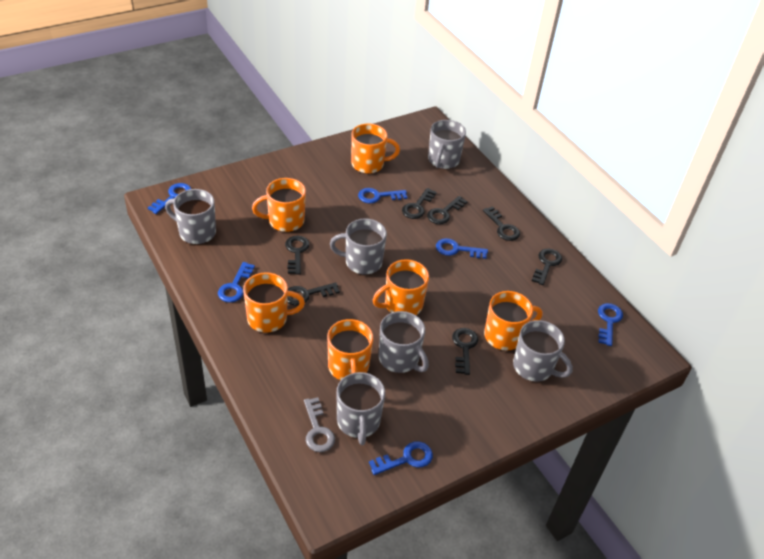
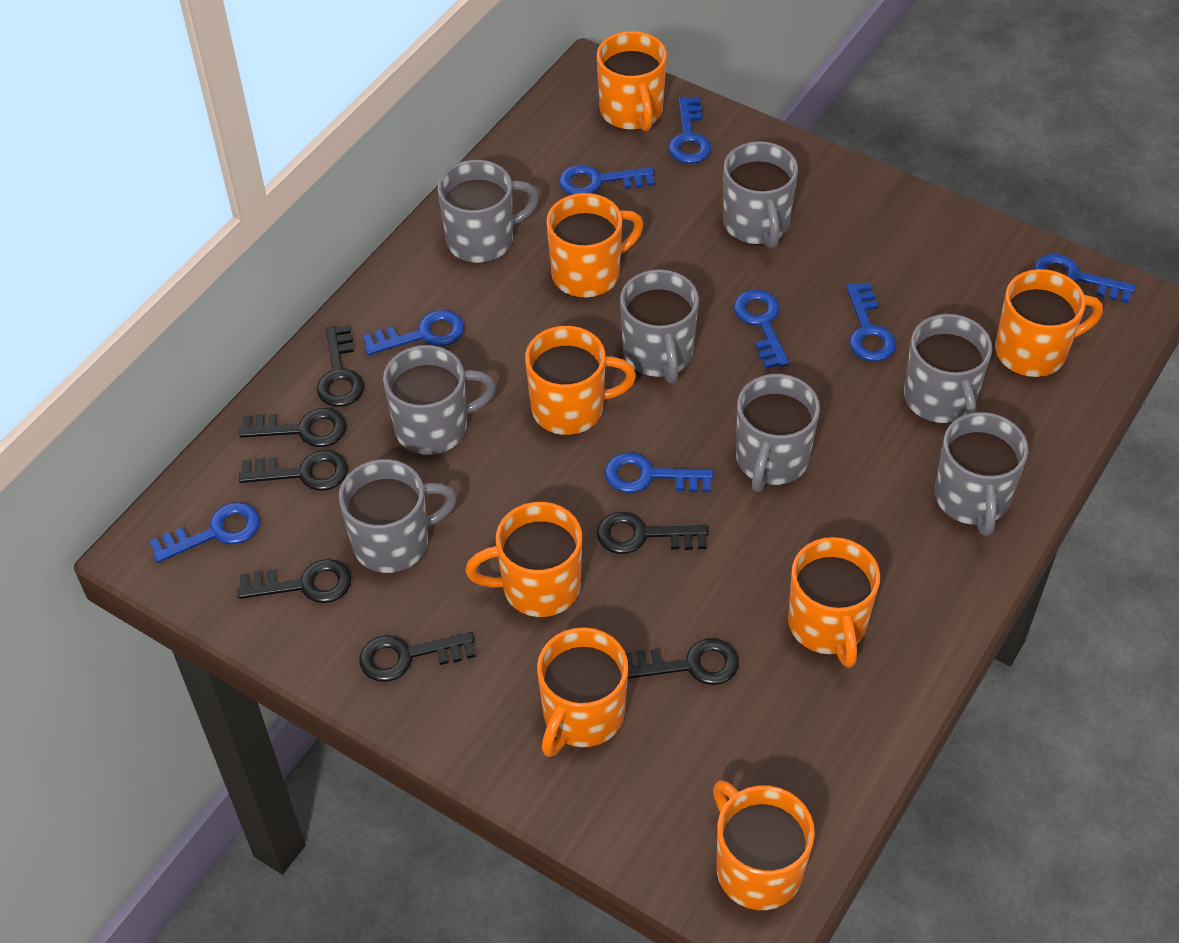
blue key: [148,183,191,214] [218,262,255,303] [358,188,407,203] [369,441,433,475] [436,238,488,259] [598,303,623,346] = 6 -> [149,502,260,563] [363,310,465,355] [559,164,654,195] [605,452,714,493] [668,97,711,164] [734,289,789,369] [846,282,896,362] [1034,254,1135,303] = 8
grey key: [304,397,335,452] = 1 -> none = 0
grey mug: [165,189,216,245] [330,218,387,275] [337,372,385,445] [379,311,429,373] [428,120,466,169] [513,320,573,382] = 6 -> [339,459,457,573] [383,345,496,455] [438,160,539,263] [620,269,699,383] [723,141,798,248] [736,374,820,492] [904,314,992,423] [935,412,1028,536] = 8
orange mug: [243,272,305,333] [252,178,306,232] [327,319,373,380] [351,124,400,174] [373,259,429,315] [484,291,542,351] = 6 -> [465,502,582,617] [525,326,636,435] [537,627,628,757] [546,193,643,298] [597,31,667,131] [713,780,815,910] [788,537,880,668] [995,269,1103,377] = 8

